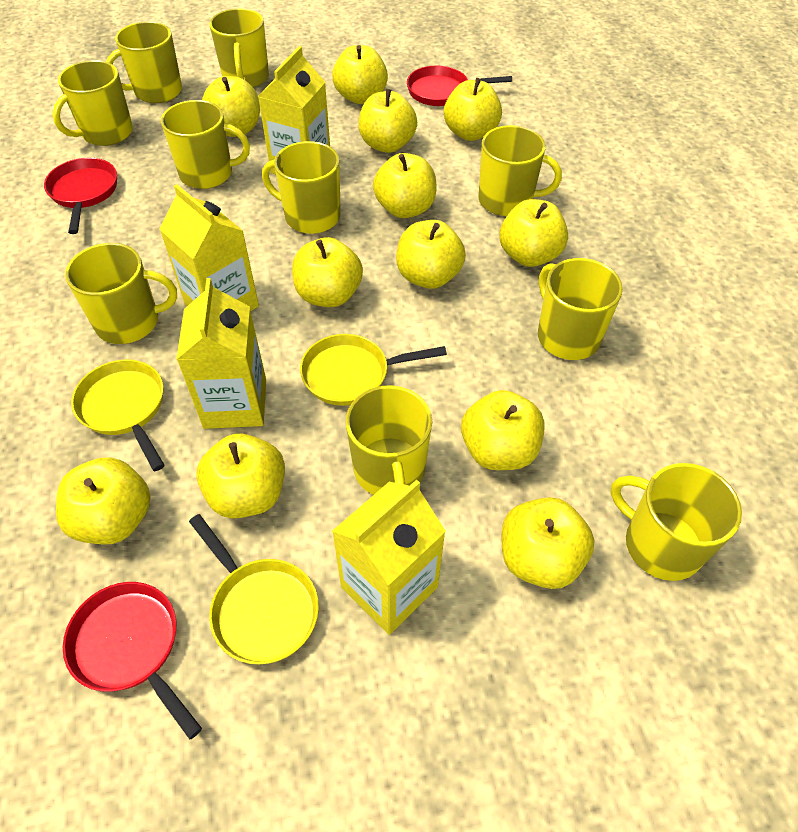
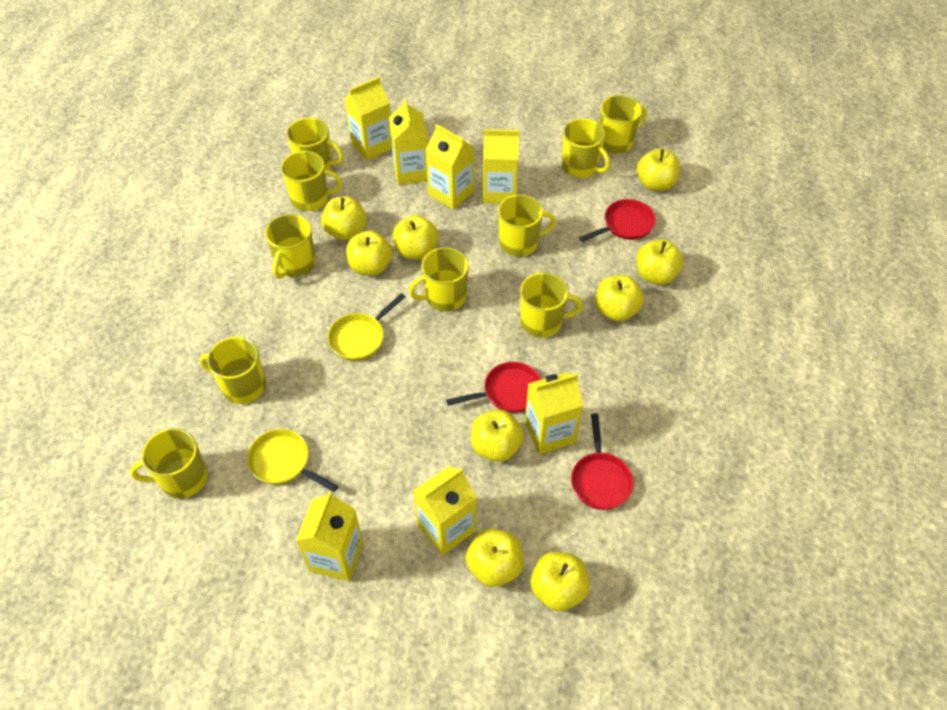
yellow apple: [56,457,150,545] [196,433,285,518] [202,76,260,137] [292,237,363,307] [332,45,388,104] [359,89,417,153] [373,153,437,218] [396,220,466,289] [444,78,502,141] [461,390,544,470] [499,199,568,267] [502,497,595,589] = 12 -> [321,196,367,240] [346,230,393,276] [392,215,438,259] [466,529,523,587] [471,410,524,462] [530,552,590,611] [595,275,644,321] [636,239,684,285] [637,148,680,191] = 9
yellow carton: [159,184,259,311] [176,278,266,429] [258,46,330,174] [332,480,446,635] = 4 -> [296,491,363,582] [344,77,392,161] [389,98,428,185] [413,466,477,555] [425,124,474,210] [483,129,519,204] [525,372,583,454] = 7
yellow pan: [71,359,164,471] [189,514,319,665] [300,334,447,406] = 3 -> [247,429,338,492] [328,293,406,361] = 2

